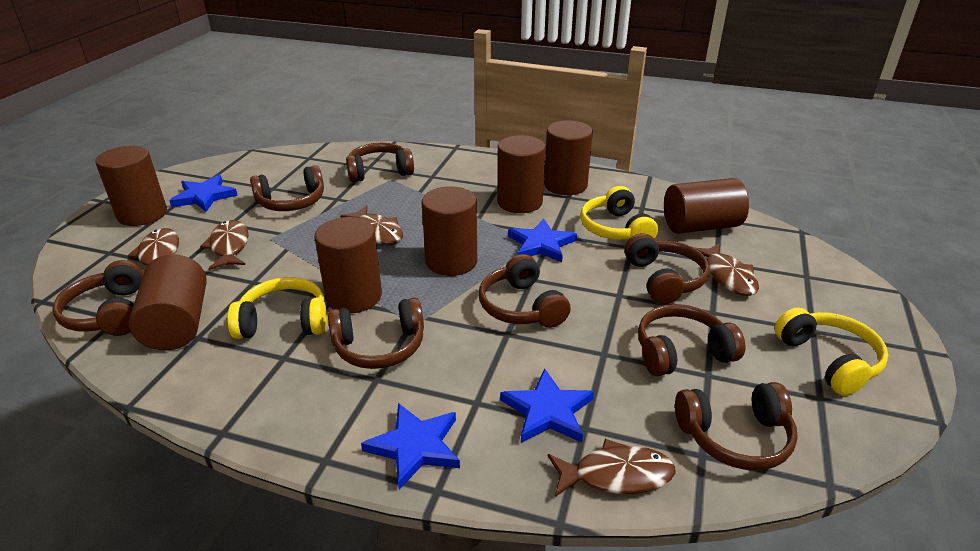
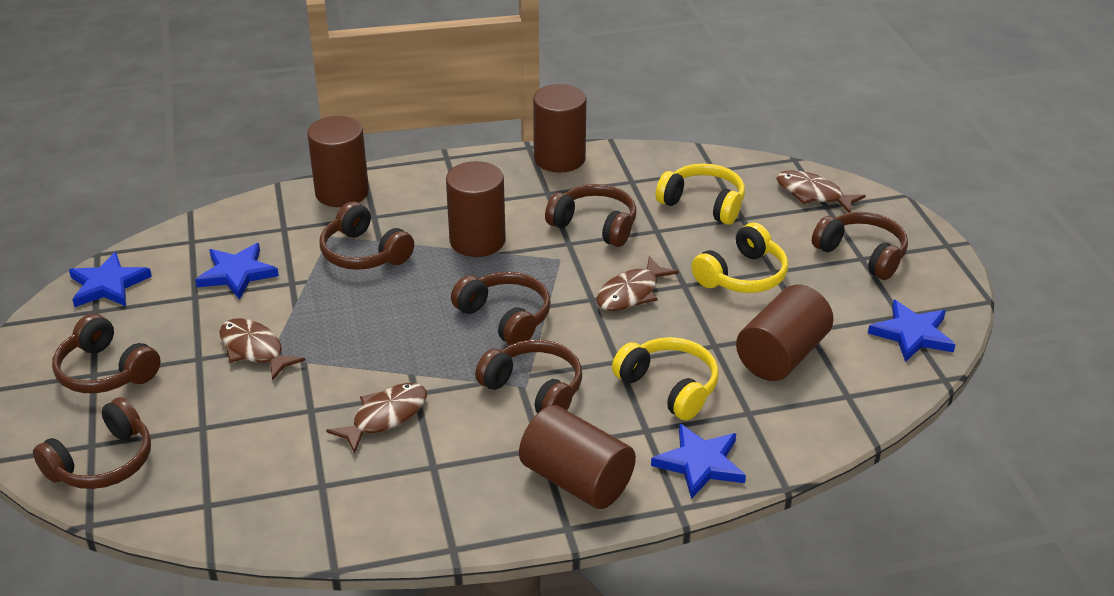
brown cylinder: [95,146,167,226] [129,254,206,350] [314,217,382,313] [422,186,477,276] [497,135,546,213] [544,120,593,195] [664,178,749,234] = 7 -> [307,116,369,207] [446,161,506,257] [519,405,636,509] [533,84,586,173] [736,285,834,381] = 5
brown fish: [128,228,179,274] [200,220,249,270] [340,205,403,245] [548,439,675,497] [693,243,759,296] = 5 -> [219,318,306,381] [326,383,427,454] [596,256,679,311] [776,170,866,213] = 4
brown headphones: [53,260,143,336] [250,165,324,211] [328,297,424,369] [346,143,414,182] [479,254,571,328] [624,233,710,304] [638,304,745,376] [675,382,798,470] = 8 -> [33,397,151,489] [52,314,161,393] [320,202,414,270] [451,272,551,345] [475,340,582,413] [545,184,637,247] [812,212,908,280] = 7

